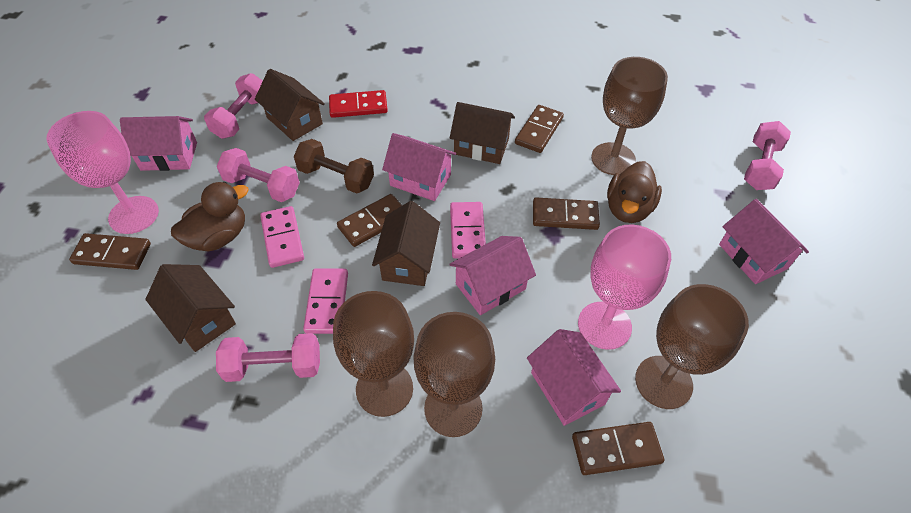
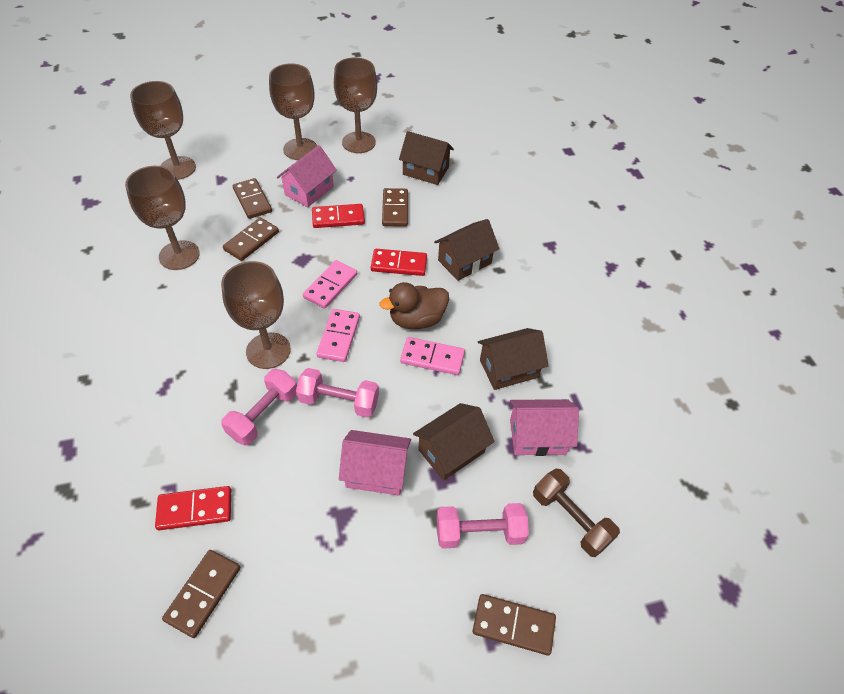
brown duck: [171,182,249,251] [607,161,662,223] = 2 -> [379,282,449,329] = 1
brown goblet: [333,291,414,417] [413,312,495,437] [591,57,668,175] [635,284,749,409] = 4 -> [125,166,200,270] [130,81,196,180] [221,261,291,369] [269,63,317,160] [334,58,377,153] = 5
pink dumbbell: [204,73,263,139] [216,333,320,382] [217,148,300,202] [744,121,791,190] = 4 -> [221,369,297,445] [296,368,379,418] [437,503,529,549] = 3
pink goblet: [46,111,159,234] [578,225,671,350] = 2 -> none = 0
pink house: [120,116,197,171] [382,133,456,201] [449,236,536,315] [527,329,621,426] [719,199,809,284] = 5 -> [277,145,337,207] [339,430,411,495] [510,399,579,456] = 3
red domino: [329,90,388,118] = 1 -> [155,486,231,530] [312,204,365,228] [371,249,427,276] = 3

